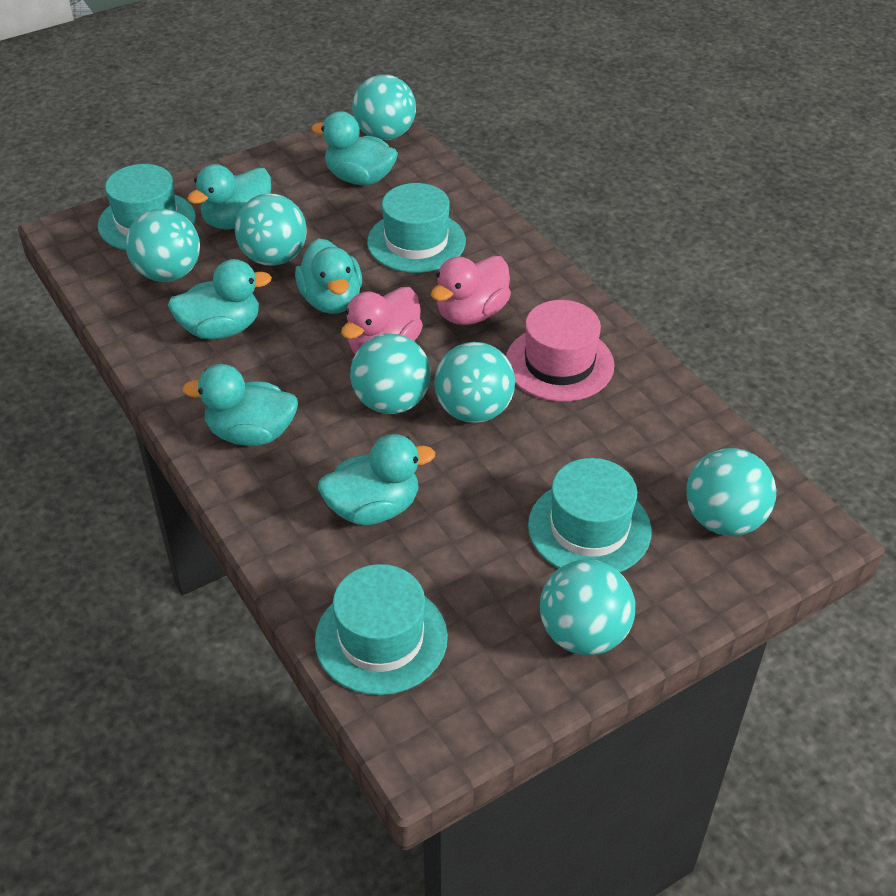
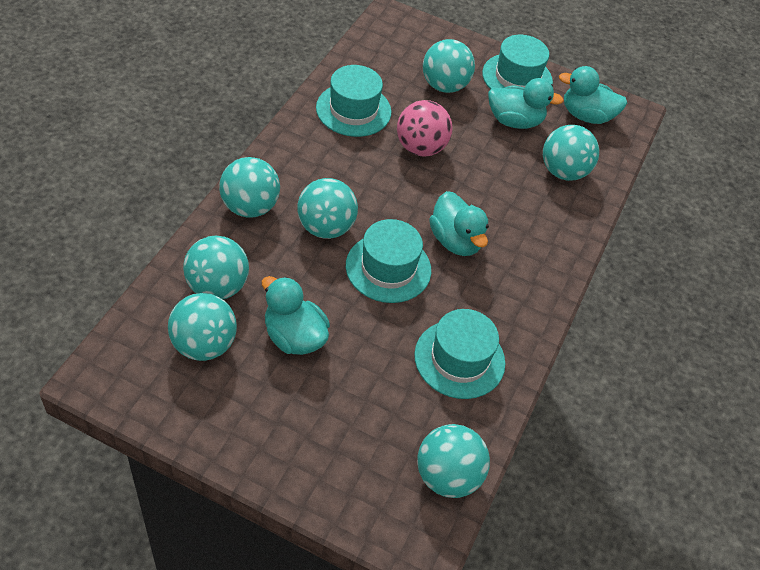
pink ball: none = 0 -> [397,100,453,157] = 1
pink duck: [341,287,423,354] [431,256,511,325] = 2 -> none = 0
pink hat: [506,300,615,402] = 1 -> none = 0
turquoise duck: [168,259,272,339] [182,364,298,446] [187,164,271,229] [295,238,362,314] [311,111,398,185] [318,434,435,525] = 6 -> [262,276,330,355] [429,191,489,256] [488,78,564,129] [559,66,627,124] = 4

